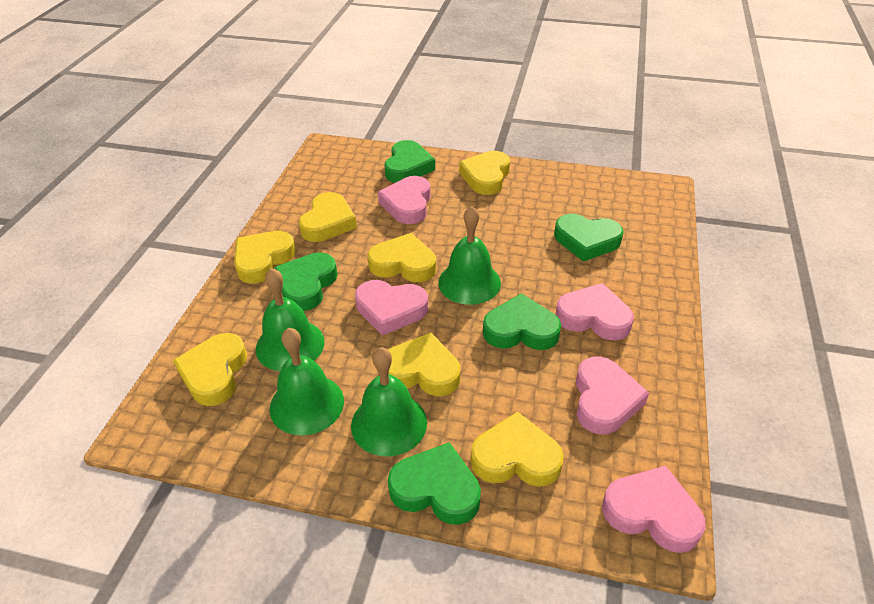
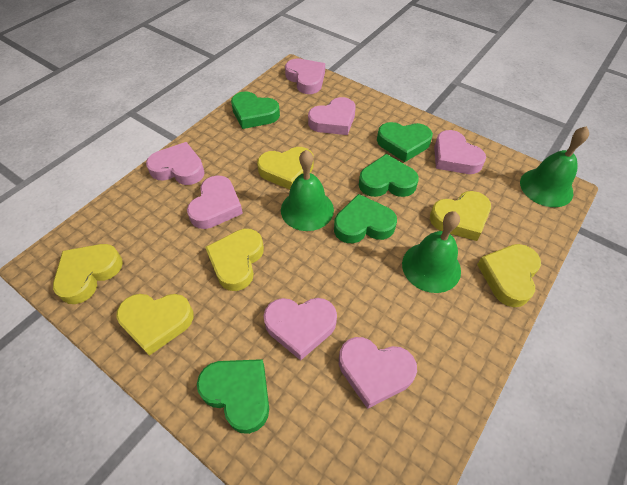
green bell: [256,268,324,371] [270,328,344,436] [351,347,427,456] [438,206,501,305] = 4 -> [281,150,334,231] [402,211,461,293] [520,126,589,207] = 3
pink heart: [355,280,428,336] [378,176,431,224] [556,283,634,340] [576,356,649,435] [602,466,706,553] = 5 -> [146,142,205,185] [187,175,243,229] [263,298,337,361] [285,59,325,94] [308,97,356,135] [339,337,417,409] [434,130,486,174] = 7
yellow heart: [173,333,247,406] [234,231,296,284] [299,192,357,242] [367,233,436,282] [388,333,460,396] [459,151,510,195] [471,412,564,487] = 7 -> [53,244,123,304] [116,294,194,356] [205,229,264,291] [257,147,314,190] [430,191,491,241] [477,244,541,307] = 6

